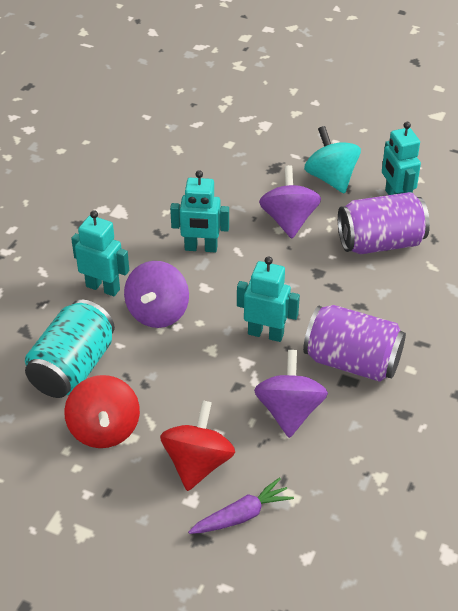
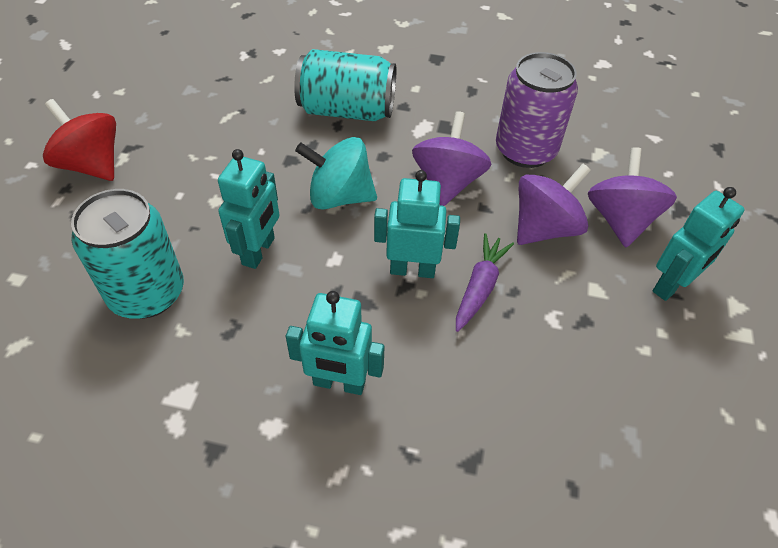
purple can: [303,305,406,382] [338,192,430,254] = 2 -> [496,52,578,168] = 1
red spinning top: [64,375,140,448] [160,400,235,491] = 2 -> [43,99,116,181] = 1
turquoise can: [25,300,115,398] = 1 -> [71,189,184,319] [294,49,396,121] = 2

